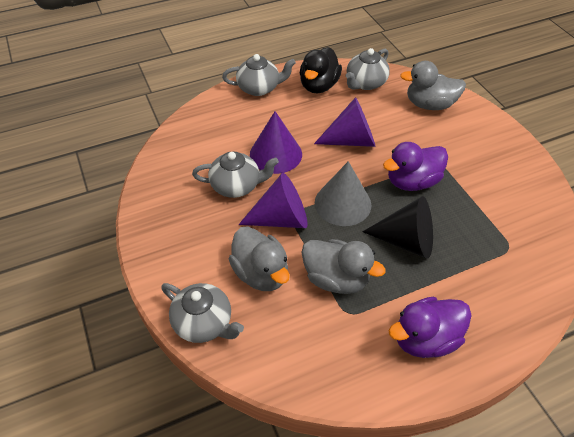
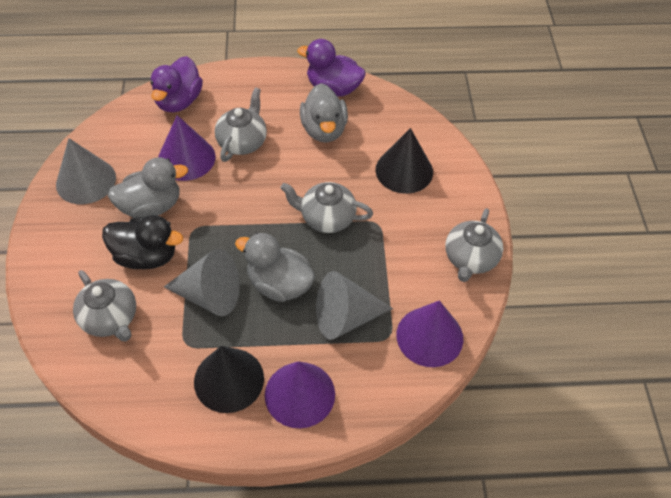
black cone: [363,196,433,259] = 1 -> [194,346,264,413] [376,128,433,194] = 2
grey cone: [315,161,371,226] = 1 -> [56,138,116,204] [164,249,240,316] [316,271,393,340] = 3

